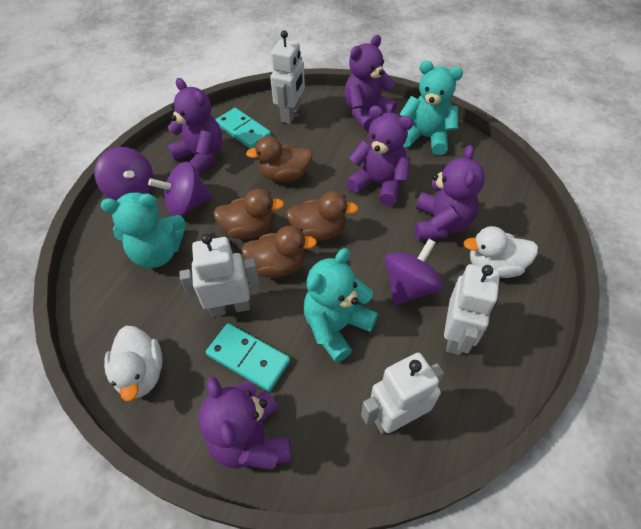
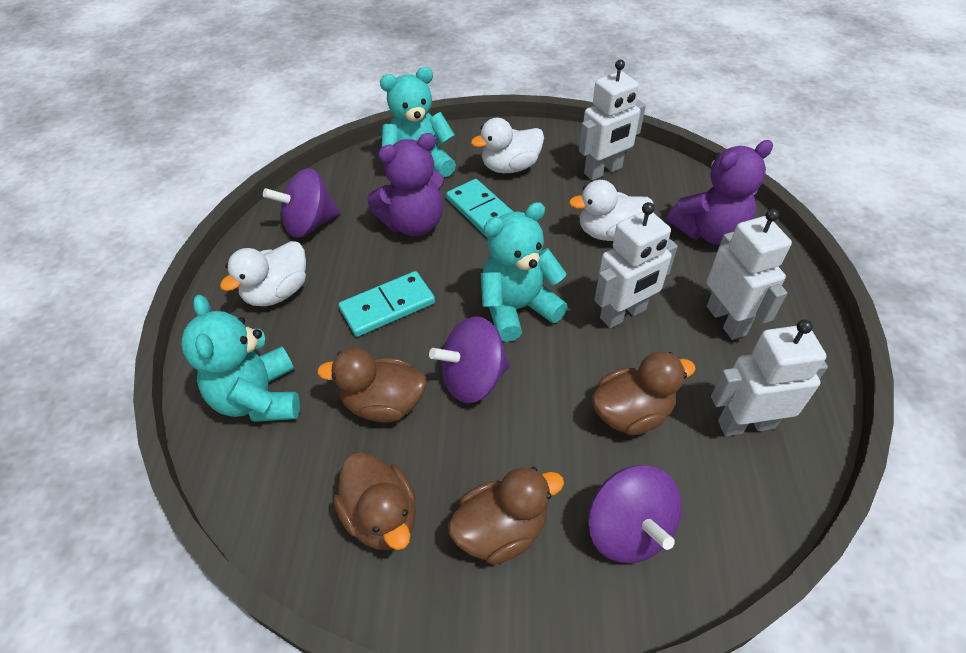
purple teddy bear: [167,78,222,176] [198,376,291,470] [345,35,397,130] [346,105,413,206] [415,145,485,241] = 5 -> [367,133,444,237] [667,140,773,245] = 2
white duck: [104,326,163,401] [464,226,538,278] = 2 -> [220,241,306,306] [471,118,544,173] [569,180,653,241] = 3

